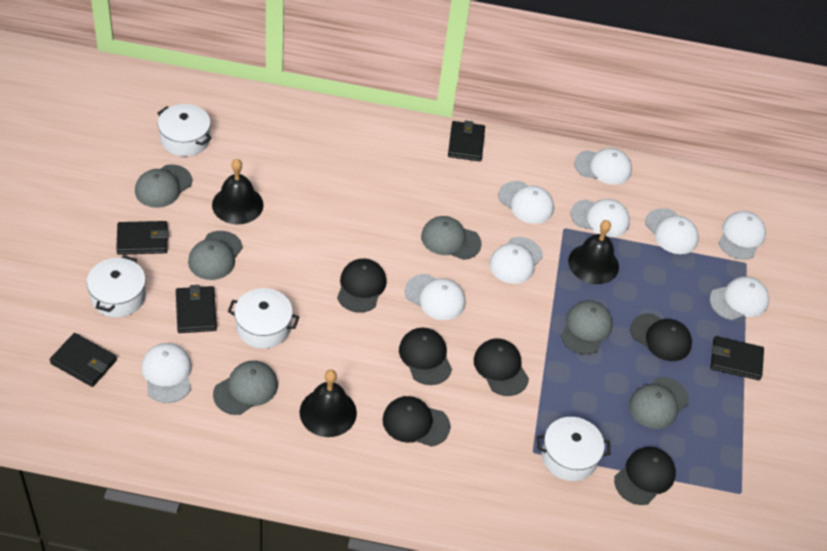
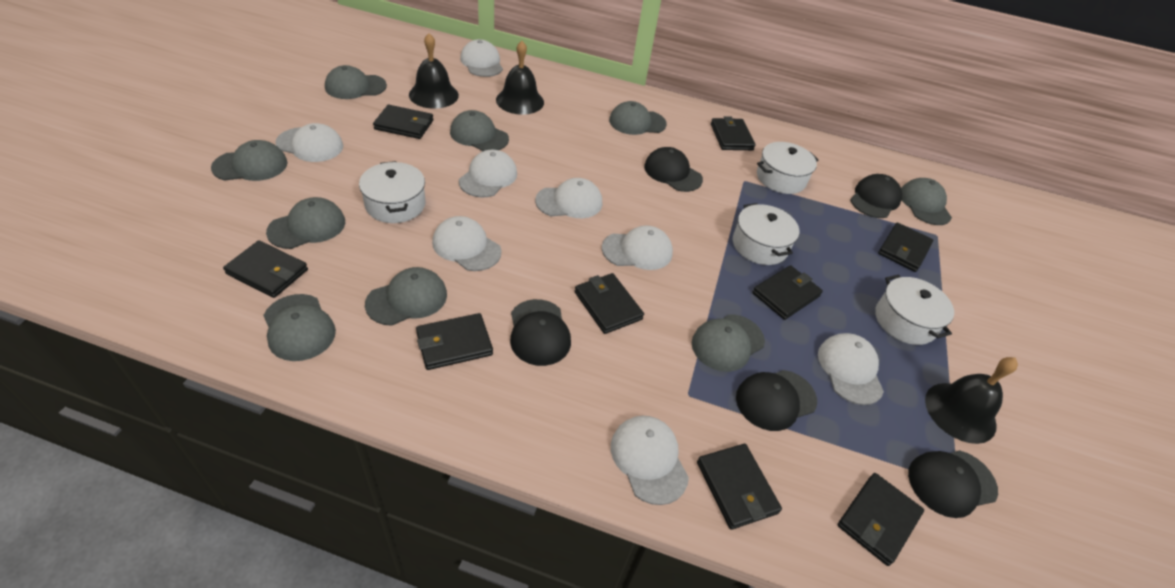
black cap: [337,259,387,313] [383,396,450,447] [399,328,452,385] [474,339,529,396] [614,447,676,505] [630,313,692,361] = 6 -> [510,299,571,366] [644,147,703,192] [736,370,817,431] [850,174,902,218] [908,450,998,518] = 5
black wallet: [50,333,117,387] [116,221,169,255] [176,285,217,333] [448,121,485,161] [711,336,764,380] = 5 -> [223,240,308,298] [373,105,433,139] [416,313,493,370] [575,273,644,334] [697,444,782,530] [711,116,756,150] [752,265,823,320] [838,473,924,566] [878,223,933,272] = 9
grey cap: [135,164,192,208] [188,231,243,280] [213,361,278,415] [421,216,482,260] [561,301,613,355] [629,377,689,429] = 6 -> [211,140,288,181] [263,294,336,361] [266,197,345,249] [325,65,387,99] [365,267,447,326] [450,110,509,151] [609,101,667,135] [692,314,765,372] [901,178,952,225] = 9
white cap: [142,343,192,403] [405,274,466,320] [489,237,543,284] [498,181,554,224] [571,199,630,237] [574,148,632,185] [645,208,699,254] [710,276,769,320] [719,211,766,260] = 9 -> [275,123,343,162] [432,216,502,271] [459,150,517,198] [460,39,503,77] [535,178,602,218] [602,225,673,270] [611,416,689,505] [818,333,884,405] = 8

